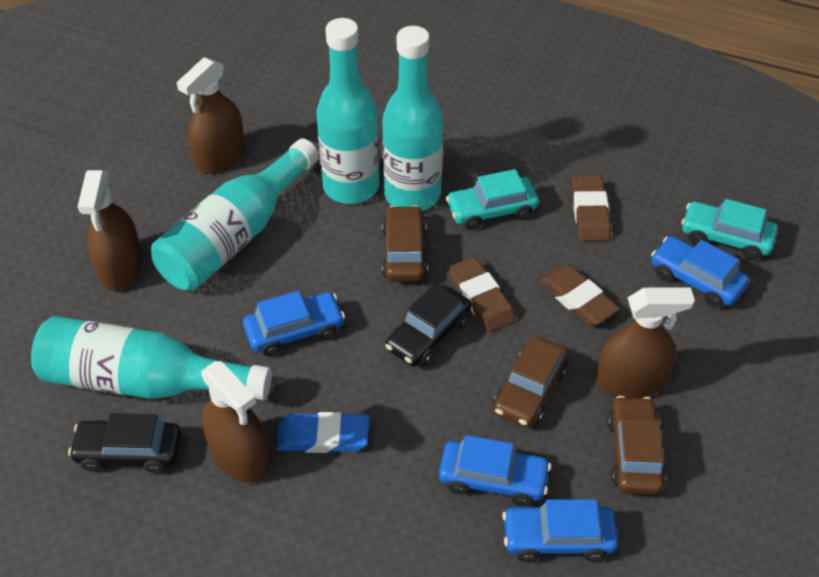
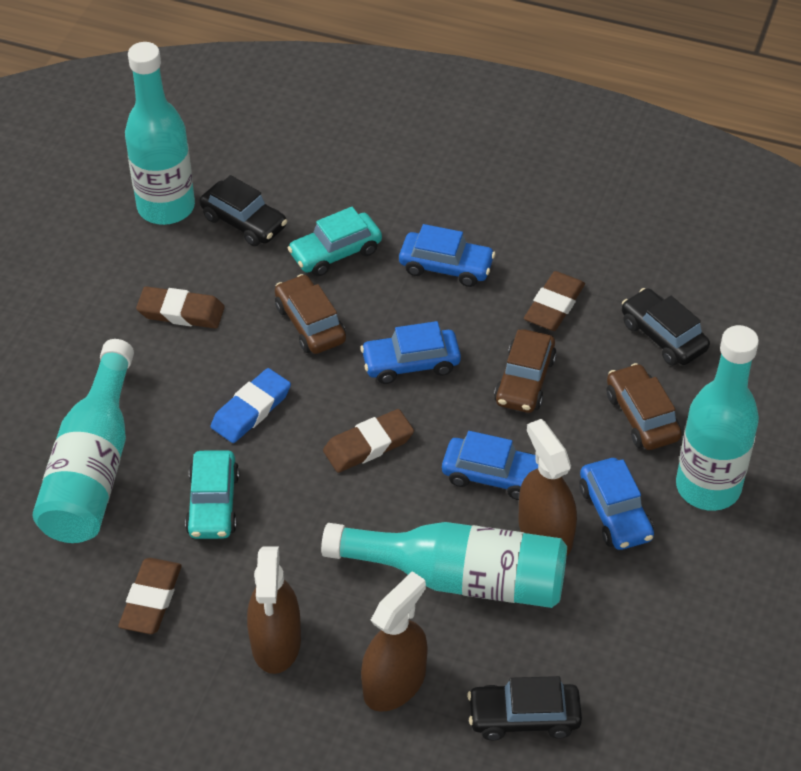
black car: [68,413,181,474] [385,283,471,366] = 2 -> [200,175,287,246] [467,676,582,741] [622,288,710,366] = 3
brown eraser: [448,257,516,333] [539,264,620,326] [572,175,611,241] = 3 -> [118,558,182,634] [136,286,225,329] [323,409,414,473] [524,271,585,331] = 4
brown spray bottle: [78,170,143,291] [177,57,245,174] [201,361,270,482] [596,288,695,398] = 4 -> [247,546,301,674] [361,571,428,712] [518,419,577,556] = 3

